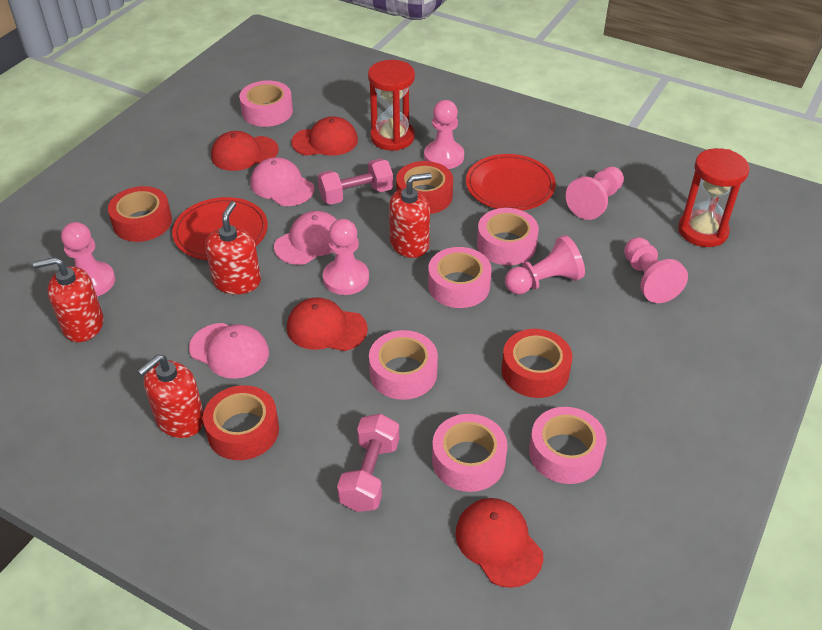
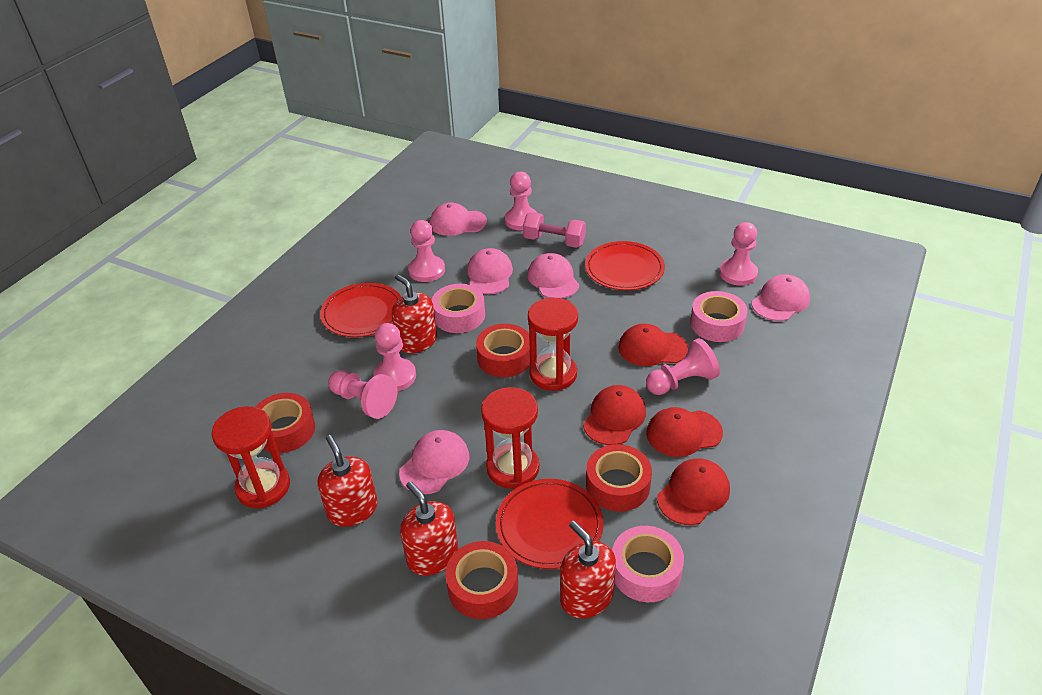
pink cap: [189,323,269,379] [250,157,314,206] [274,211,337,265] = 3 -> [399,430,469,494] [430,202,487,236] [467,248,513,294] [527,253,579,299] [752,274,810,321] = 5
pink dumbbell: [318,158,393,205] [337,414,399,512] = 2 -> [523,212,586,248] = 1
pink tape: [239,81,293,127] [369,330,438,400] [428,247,492,308] [432,414,507,492] [477,208,539,265] [529,407,607,484] = 6 -> [432,284,485,333] [612,526,684,602] [690,291,747,342] = 3
red hourglass: [368,60,415,151] [678,148,750,247] = 2 -> [211,406,290,508] [481,387,539,489] [528,298,578,391] = 3
red plate: [172,197,268,260] [466,154,556,211] = 2 -> [320,283,401,337] [496,479,603,569] [585,241,665,290] = 3

